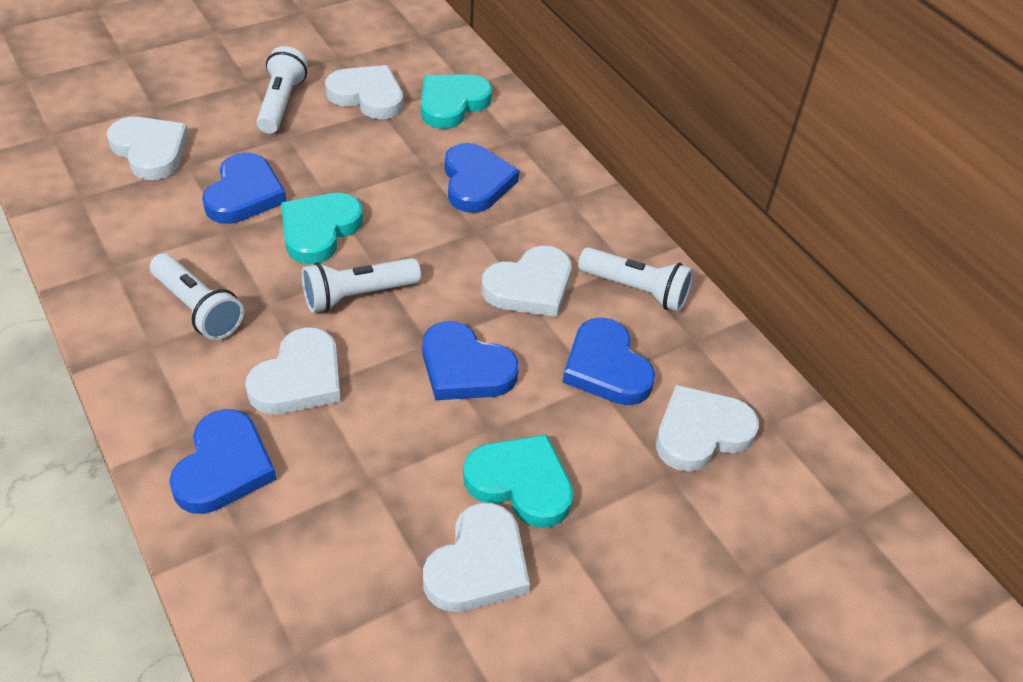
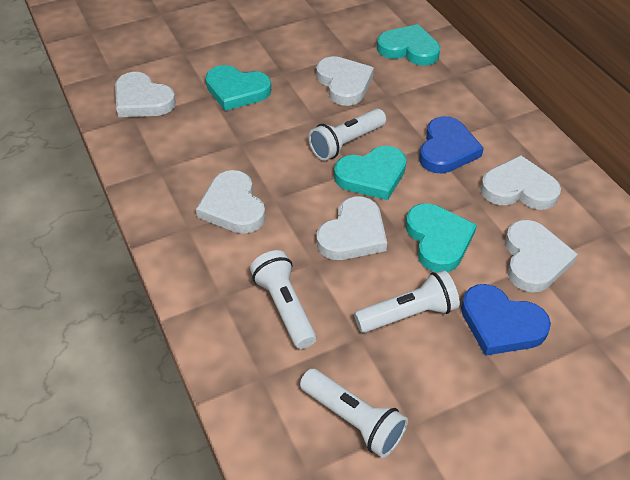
blue heart: [169,409,276,514] [202,152,287,224] [423,321,519,400] [445,143,519,213] [563,317,655,405] = 5 -> [419,116,484,174] [461,284,551,356] = 2
turquoise heart: [281,193,363,264] [421,74,492,129] [463,434,574,528] = 3 -> [205,65,271,111] [334,146,407,200] [377,24,440,66] [405,203,477,272] = 4

